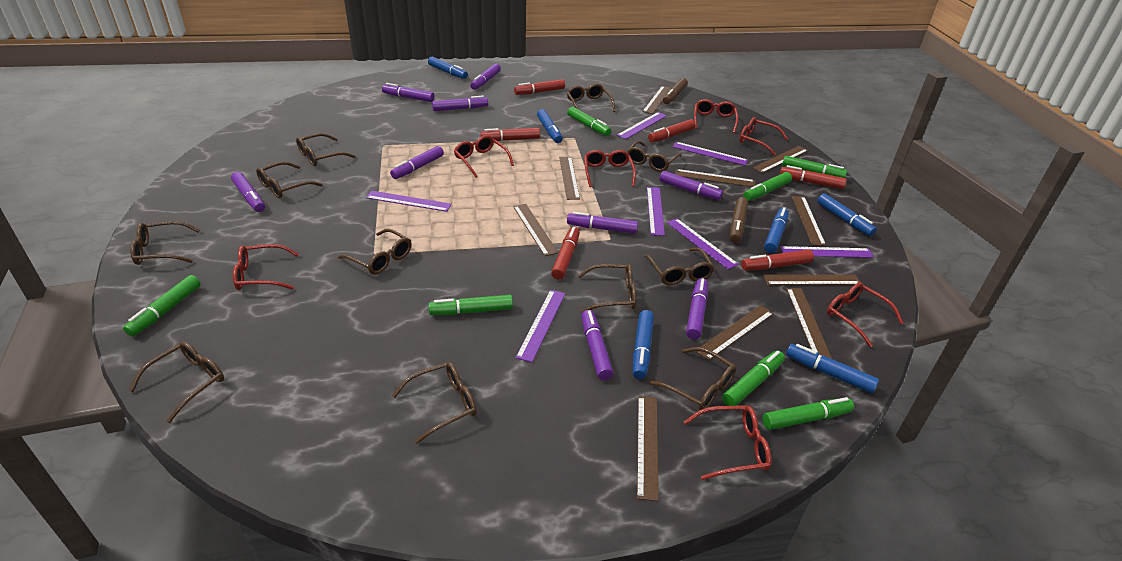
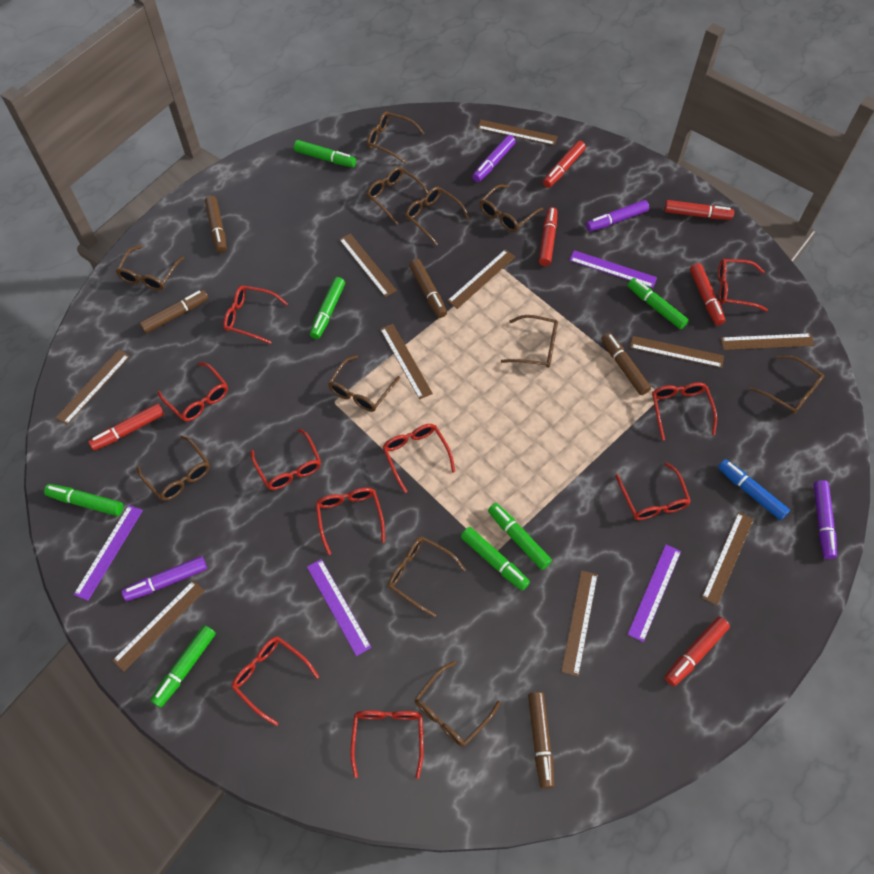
blue marker: [428,57,468,79] [537,109,563,143] [633,310,654,379] [764,207,789,253] [786,344,879,393] [817,193,877,236] = 6 -> [718,459,790,520] = 1
brown marker: [663,78,688,104] [730,197,748,243] = 2 -> [139,290,208,334] [205,196,227,253] [409,259,447,318] [528,692,554,789] [601,333,651,395] = 5
purple marker: [231,172,265,212] [382,83,434,102] [390,146,444,179] [432,96,488,111] [470,64,501,90] [567,212,638,234] [581,310,613,380] [659,171,723,200] [686,278,708,340] = 9 -> [122,556,207,601] [472,135,516,182] [586,200,649,232] [814,480,837,559] = 4
purple ruler: [366,191,452,212] [516,290,565,362] [617,112,667,139] [647,187,665,236] [667,218,739,269] [673,142,748,166] [780,246,874,258] = 7 -> [74,505,143,601] [307,559,371,656] [569,250,657,288] [627,544,681,642] = 4
red glasses: [233,244,299,290] [454,135,514,178] [584,150,636,187] [684,405,771,480] [694,99,738,133] [739,117,788,156] [827,282,903,348] = 7 -> [157,362,228,422] [223,285,288,344] [231,636,319,726] [251,429,321,490] [316,488,385,555] [350,710,423,779] [383,424,455,493] [615,462,691,520] [652,382,717,441] [718,259,768,311] = 10

